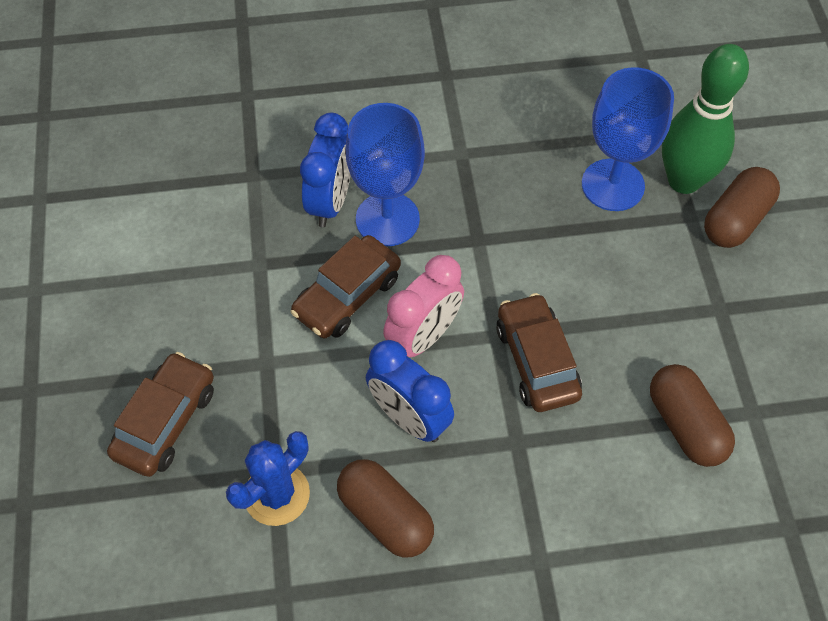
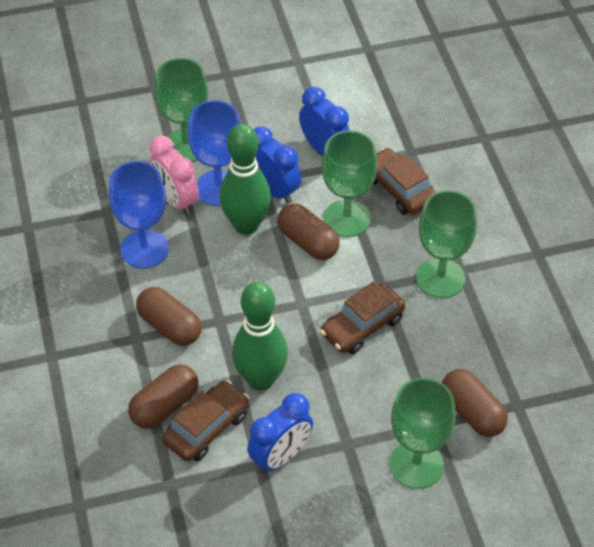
blue cactus: [226,431,310,526] = 1 -> none = 0
blue clock: [300,113,351,227] [366,340,454,442] = 2 -> [247,393,313,474] [254,127,301,204] [299,87,350,156] = 3
brown capsule: [337,459,434,558] [650,364,735,467] [704,167,780,248] = 3 -> [128,365,199,428] [136,287,201,346] [277,204,340,260] [442,369,508,437] = 4
green bowling pin: [662,44,749,194] = 1 -> [220,124,271,235] [232,282,288,391] = 2
green goblet: none = 0 -> [155,58,208,162] [322,130,378,237] [390,378,455,489] [416,190,477,298] = 4

